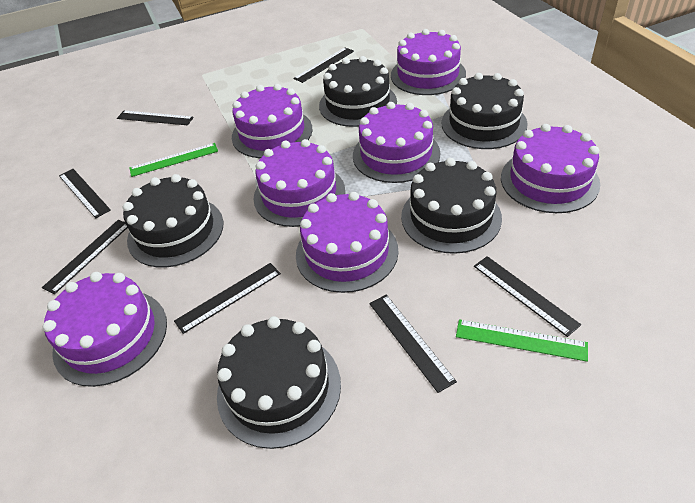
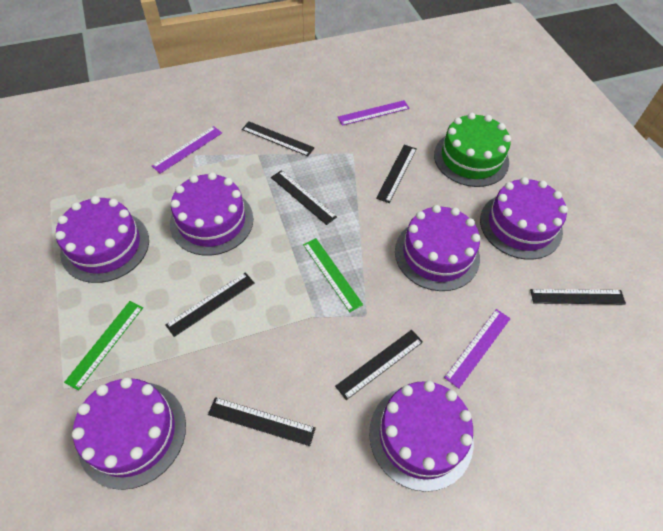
black cake: [123,174,224,267] [217,316,341,449] [319,56,397,127] [401,158,502,254] [442,73,528,149] = 5 -> none = 0
green cake: none = 0 -> [434,113,511,187] = 1
purple cake: [43,272,167,387] [232,84,313,158] [253,139,345,227] [296,192,398,293] [353,102,440,183] [391,29,466,95] [501,124,600,213] = 7 -> [55,196,149,283] [72,377,186,490] [170,172,253,256] [369,381,474,492] [395,205,480,291] [480,177,568,260] = 6
purple ruler: none = 0 -> [152,126,222,173] [338,100,410,126] [444,309,511,389] = 3

